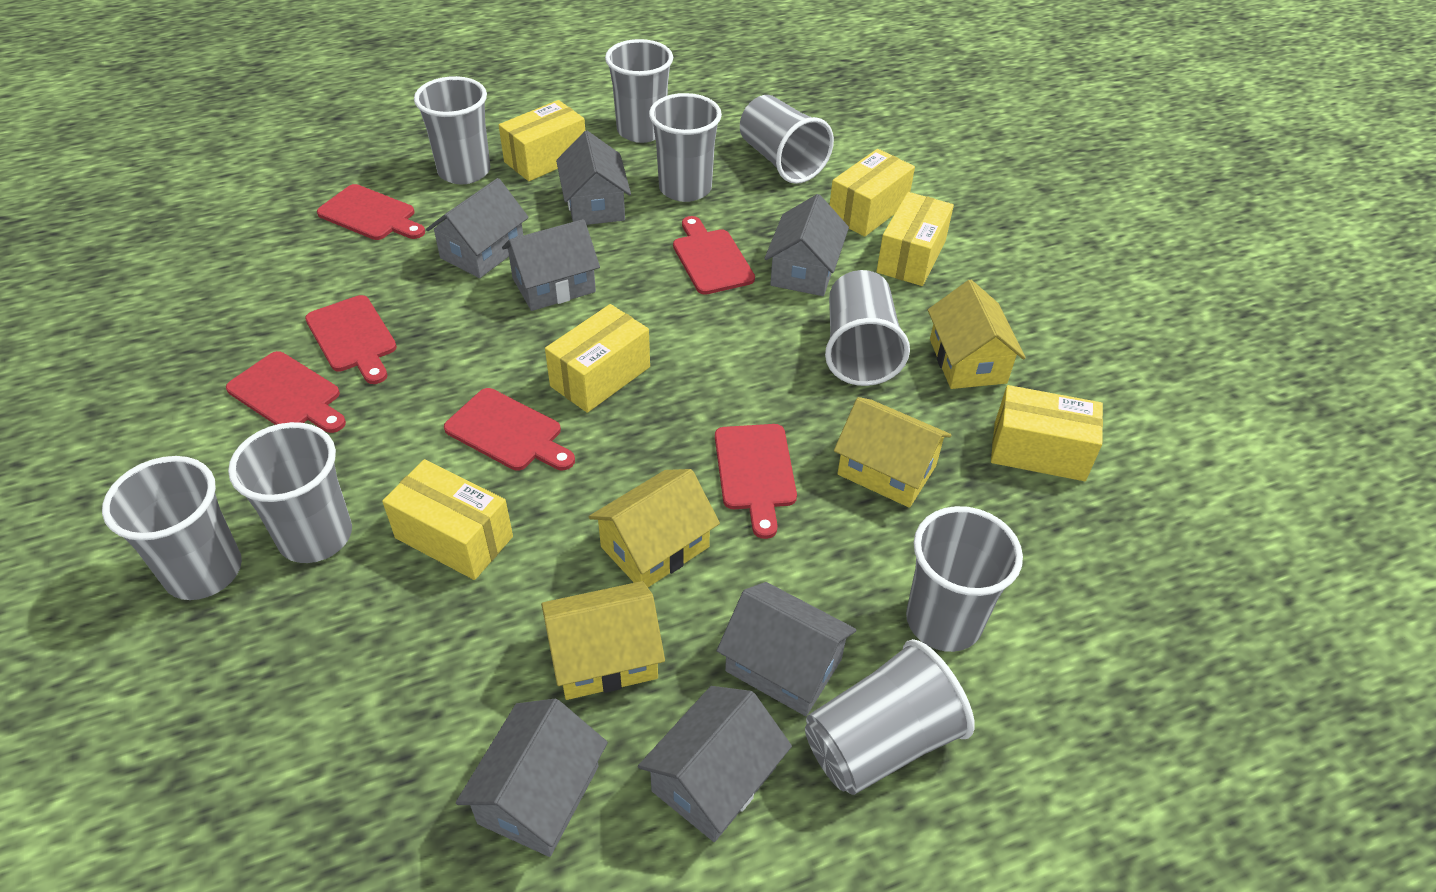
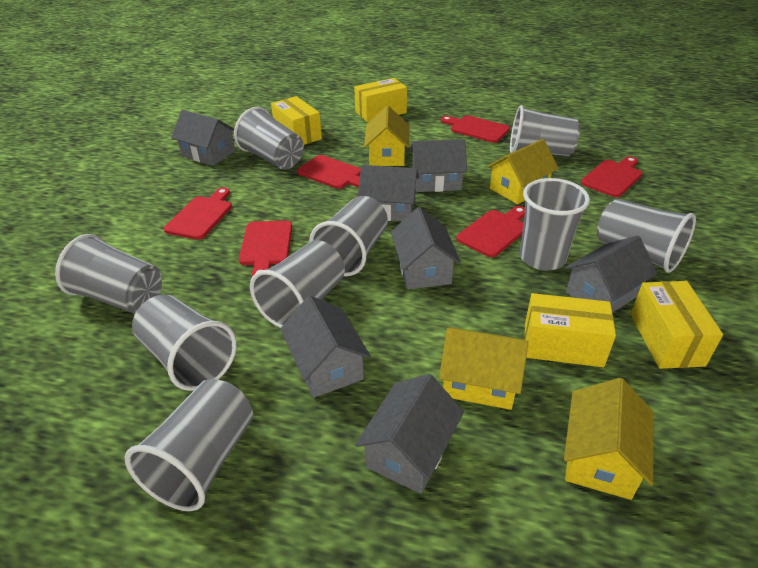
yellow box: [382,459,513,580] [499,100,585,181] [545,304,650,413] [830,149,915,237] [876,192,954,286] [991,385,1103,481] = 6 -> [271,96,322,145] [354,78,407,122] [524,293,616,367] [630,281,723,369] = 4

